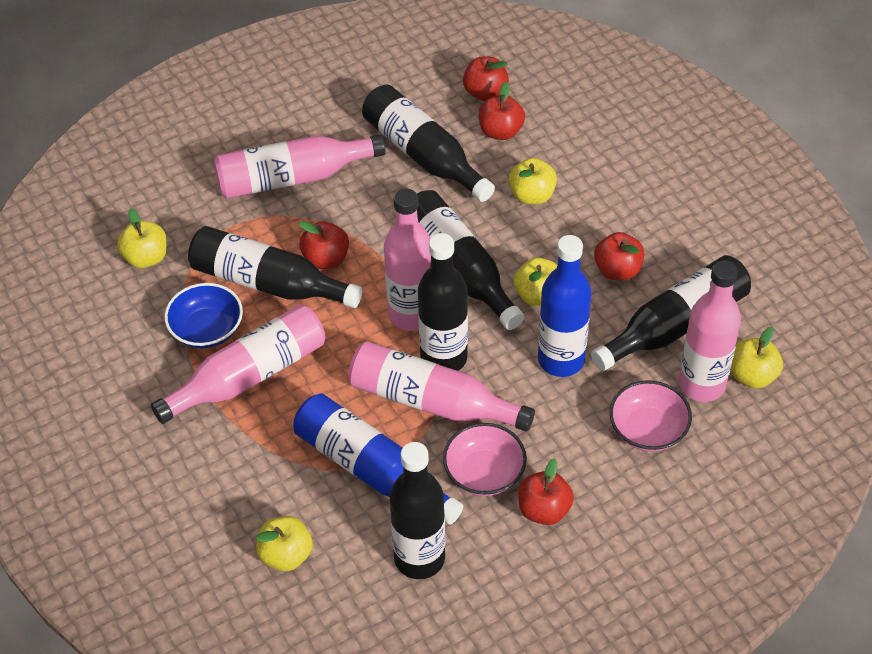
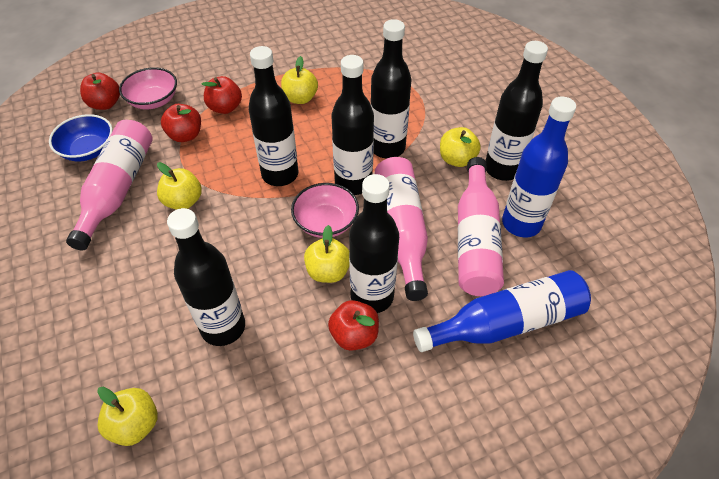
pink bottle: [151,304,326,424] [214,134,386,198] [348,341,535,432] [384,189,431,331] [679,260,741,402] = 5 -> [66,120,153,251] [375,157,428,301] [458,157,504,296] = 3
red apple: [299,221,349,269] [463,56,509,101] [479,82,525,140] [519,458,574,525] [594,232,644,280] = 5 -> [80,72,120,110] [161,104,201,142] [201,76,242,114] [328,300,379,351] = 4

